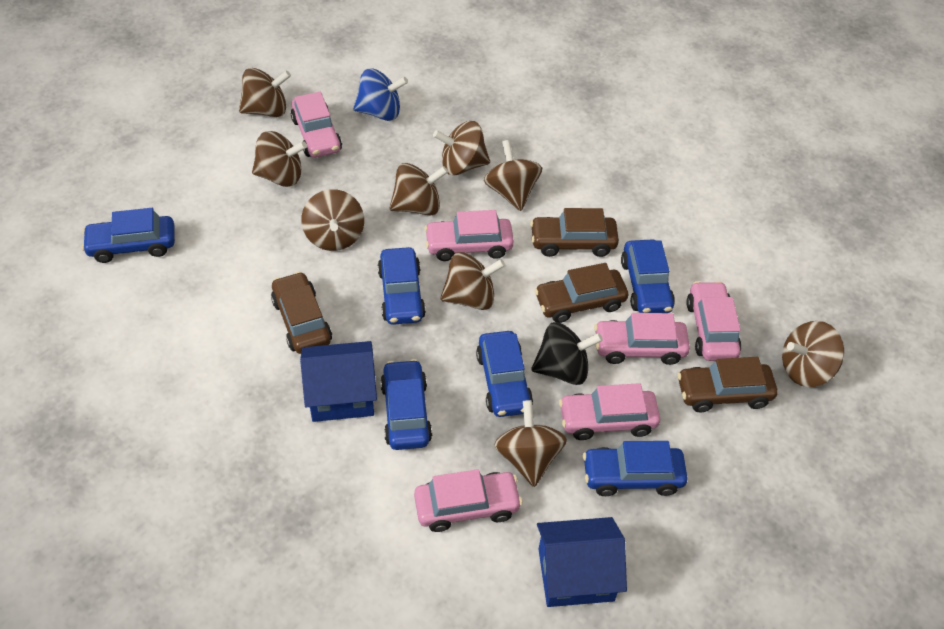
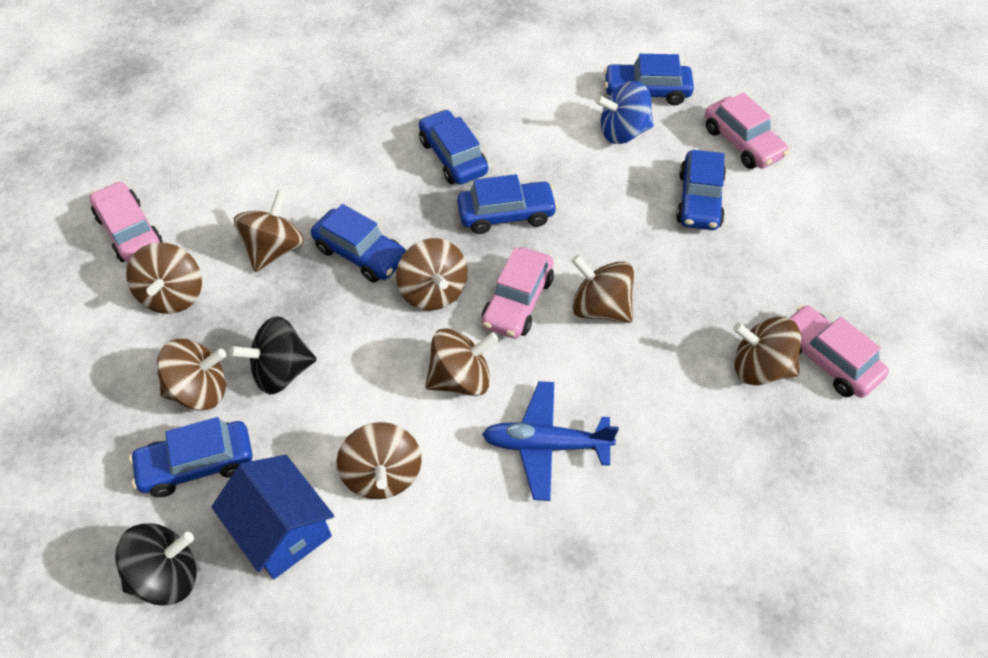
black spinning top: [531,322,603,385] = 1 -> [115,523,197,606] [229,316,317,395] = 2
blue house: [300,341,377,422] [537,517,627,607] = 2 -> [211,455,334,579] = 1
blue plane: none = 0 -> [482,381,619,501] = 1
brown car: [271,271,332,354] [530,208,619,257] [534,263,628,323] [677,357,777,412] = 4 -> none = 0
brown spinning top: [239,68,291,117] [252,131,307,187] [301,189,364,251] [390,163,448,215] [433,121,490,175] [440,252,505,310] [484,140,542,211] [495,400,567,487] [782,321,844,387] = 9 -> [126,242,202,314] [157,339,226,411] [234,190,304,272] [337,422,422,499] [396,238,468,310] [425,328,498,396] [572,255,634,323] [733,317,801,385] = 8
pink car: [291,92,342,158] [414,469,523,532] [424,210,514,261] [559,383,660,440] [594,313,690,365] [686,281,742,361] = 6 -> [90,181,163,263] [482,247,554,339] [705,92,789,169] [790,305,889,398] = 4

